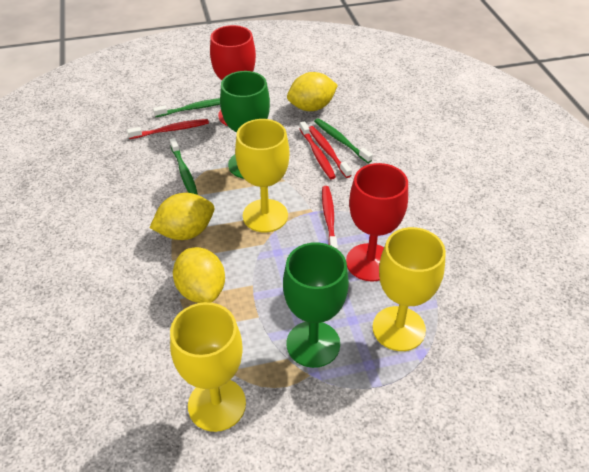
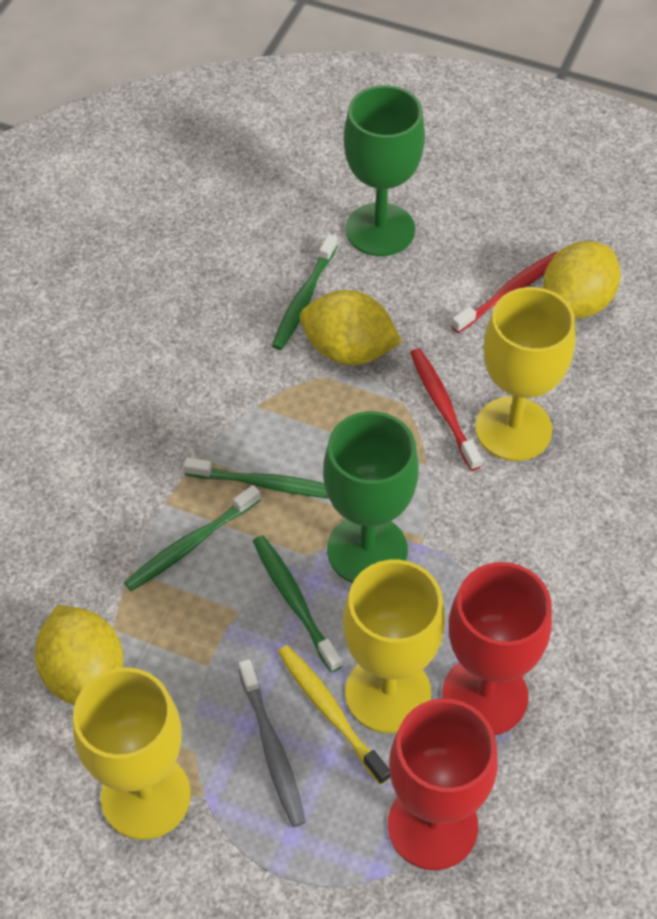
green toothbrush: [153,98,220,117] [170,138,198,195] [314,118,373,163] = 3 -> [124,485,261,591] [184,458,328,498] [253,535,342,672] [272,234,337,350] = 4
grey toothbrush: none = 0 -> [239,659,306,827] = 1
red toothbrush: [127,119,209,139] [299,121,336,179] [309,126,352,178] [322,186,338,249] = 4 -> [410,348,482,471] [451,252,558,333] = 2
yellow toothbrush: none = 0 -> [278,645,391,785] = 1

